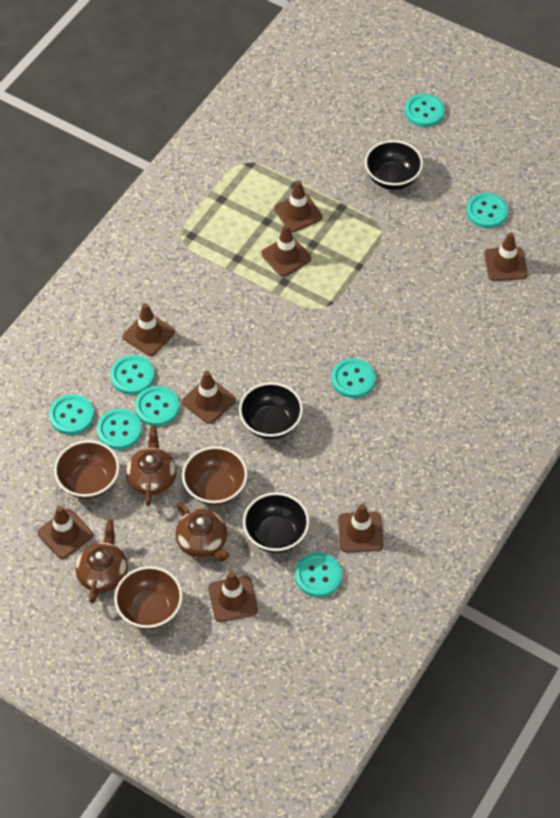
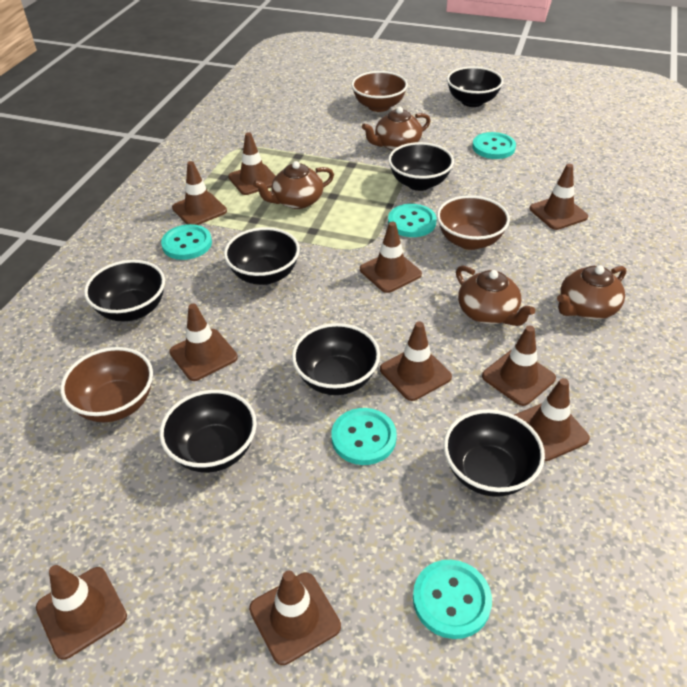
black bowl: [239,382,303,439] [243,492,309,553] [365,140,423,190] = 3 -> [84,260,165,321] [159,390,257,473] [224,227,300,285] [292,323,380,395] [388,142,454,191] [443,409,545,497] [447,66,503,107] = 7
brown teapot: [75,520,128,604] [126,426,177,506] [176,502,230,562] = 3 -> [253,161,334,209] [362,107,431,151] [456,266,535,326] [557,265,626,320] = 4
brown traffic cone: [37,506,93,559] [123,303,175,356] [182,371,236,424] [208,572,258,622] [261,224,311,277] [274,181,322,232] [338,504,383,552] [484,232,528,281] = 8 -> [36,565,127,660] [169,304,238,381] [172,161,227,225] [228,132,275,195] [249,571,341,665] [360,222,422,293] [380,321,452,401] [482,325,556,406] [514,378,590,461] [530,164,588,230] = 10
turquoise button: [49,394,94,435] [97,409,142,450] [110,355,155,395] [135,386,179,426] [295,552,342,597] [331,358,376,398] [405,94,445,127] [466,193,508,228] = 8 -> [161,224,212,260] [331,408,397,465] [388,204,437,237] [413,560,492,639] [472,132,516,159] = 5

